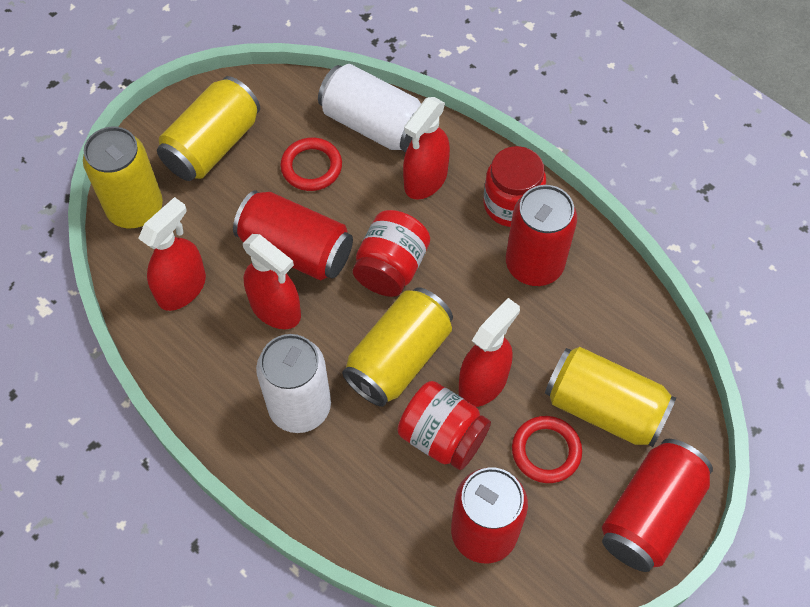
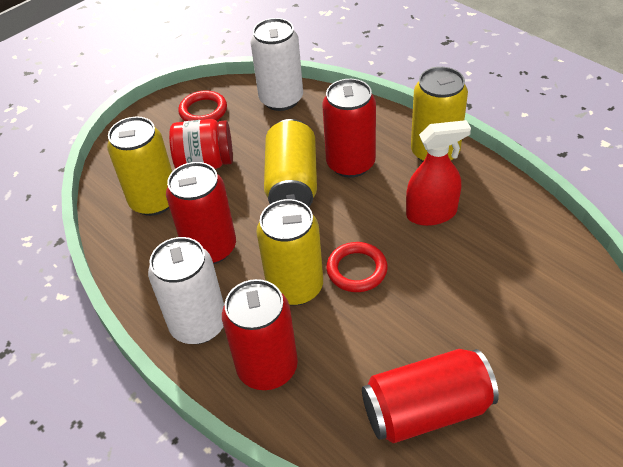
red jar: [353,210,430,297] [398,381,491,470] [483,146,546,227] = 3 -> [169,119,233,169] = 1
red spray bottle: [138,197,206,311] [243,234,301,329] [403,97,450,200] [459,298,520,407] = 4 -> [406,120,471,226] = 1

